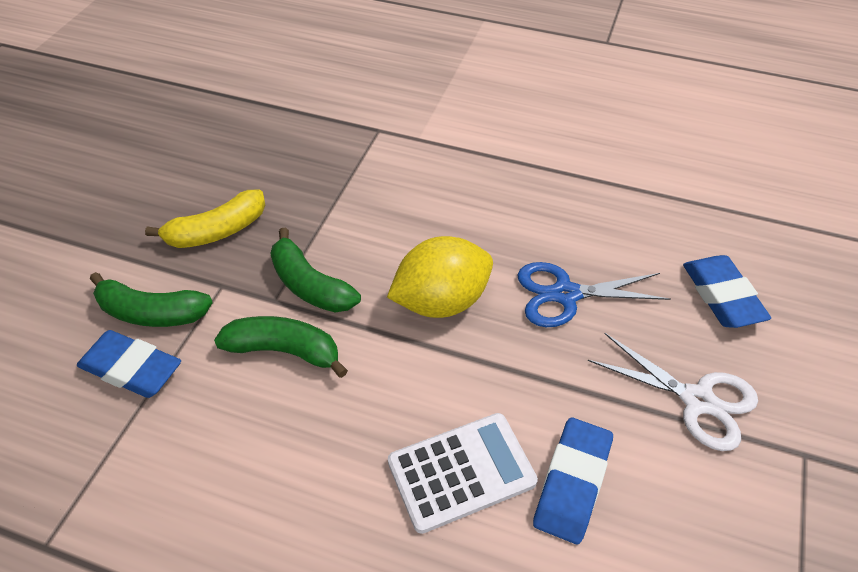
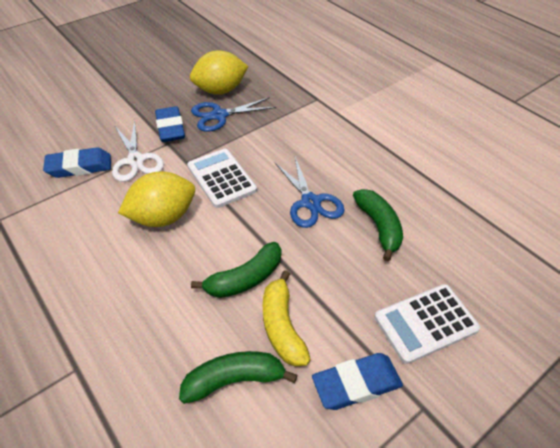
blue scissors: [517,262,670,327] = 1 -> [191,97,276,132] [275,157,345,228] = 2
white calculator: [388,413,538,534] = 1 -> [187,149,257,208] [374,284,480,364] = 2
yellow lemon: [387,236,493,318] = 1 -> [118,172,195,227] [190,50,248,94] = 2

